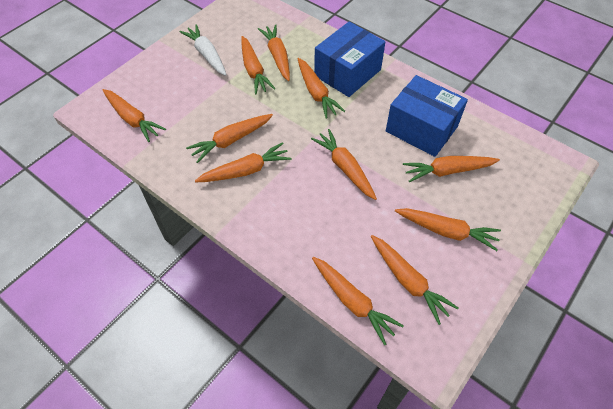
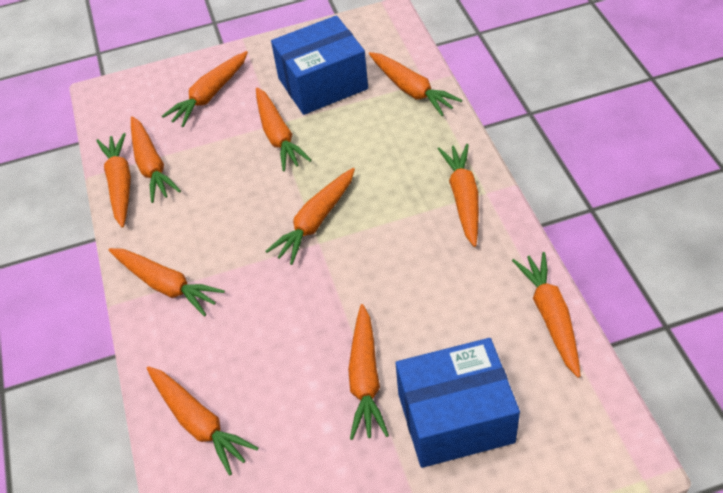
white carrot: [179,24,227,76] = 1 -> none = 0

